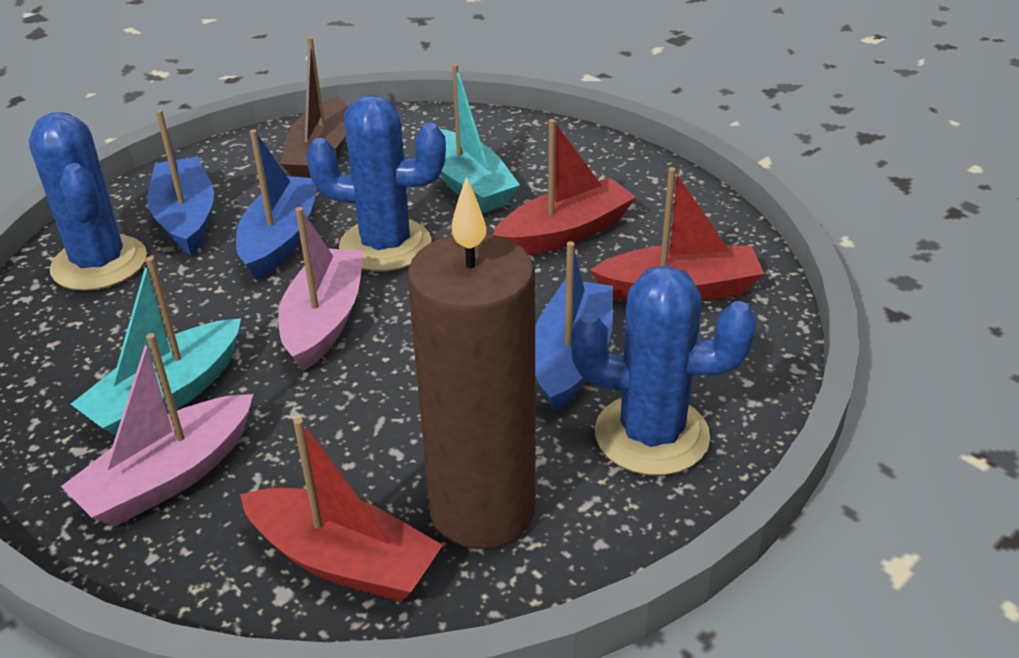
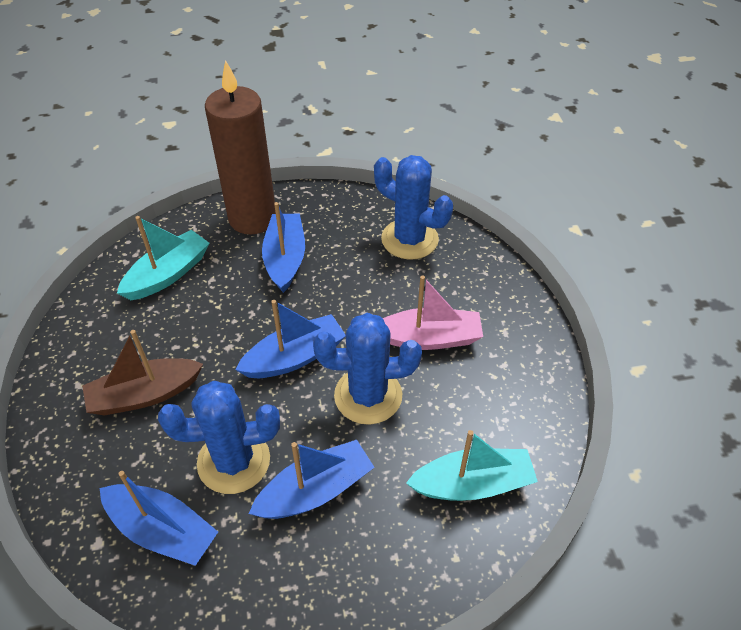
blue boat: [147,110,214,256] [236,129,317,280] [535,241,613,412] = 3 -> [99,471,218,566] [235,300,346,378] [249,440,374,519] [262,202,305,293] = 4
pink boat: [61,333,253,526] [278,207,364,371] = 2 -> [383,275,483,350] = 1
red boat: [240,417,443,602] [493,119,636,255] [590,167,764,301] = 3 -> none = 0

